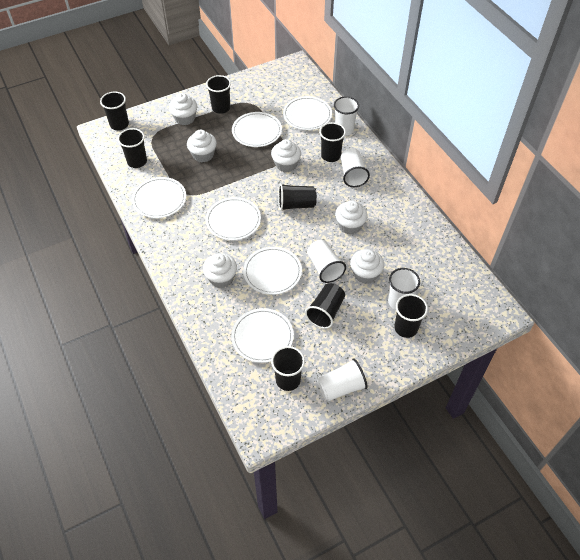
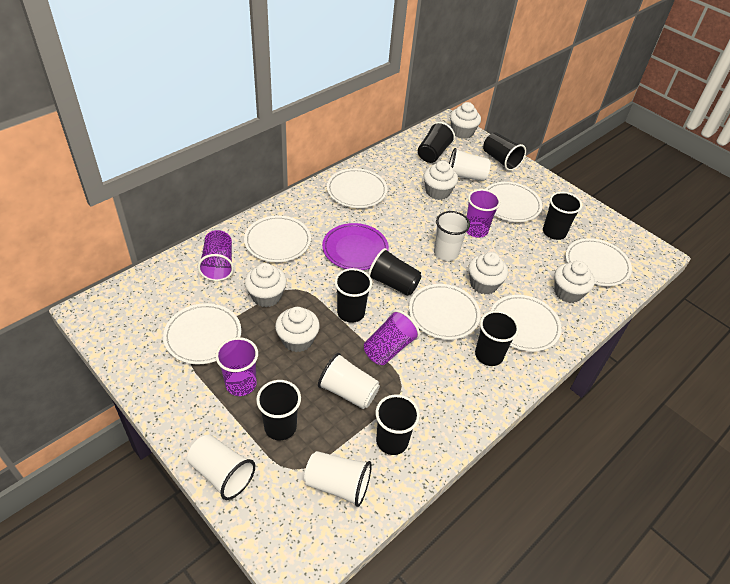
purple cup: none = 0 -> [198,230,234,281] [215,337,258,396] [364,310,420,365] [466,189,501,238] = 4
purple plate: none = 0 -> [322,223,389,270] = 1
white plate: [132,177,186,218] [205,197,261,240] [231,308,294,363] [232,112,282,147] [243,247,302,295] [283,96,332,130] = 6 -> [163,303,241,364] [244,216,311,262] [327,168,387,208] [409,284,480,340] [485,182,542,222] [490,295,562,352] [565,238,632,286] = 7

